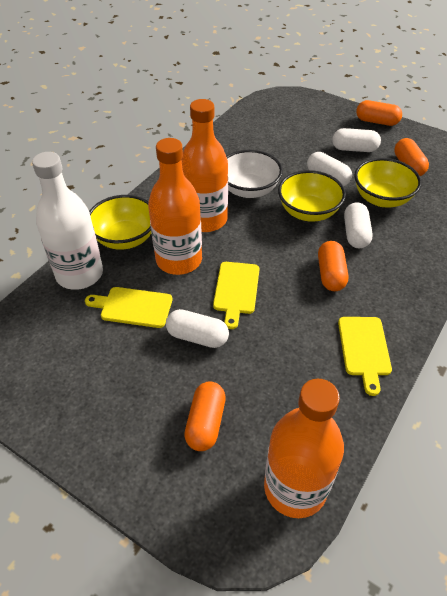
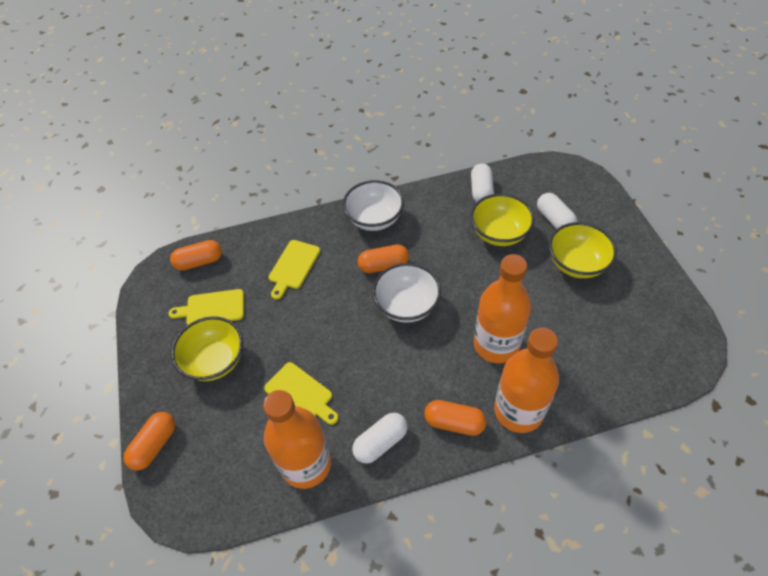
white bottle: [32,152,103,290] = 1 -> none = 0
white bowl: [226,150,283,198] = 1 -> [343,180,404,231] [372,263,441,323] = 2
white capsule: [166,309,229,348] [307,152,352,186] [332,128,381,152] [344,202,373,248] = 4 -> [352,413,408,464] [471,164,494,202] [537,193,577,229] = 3

